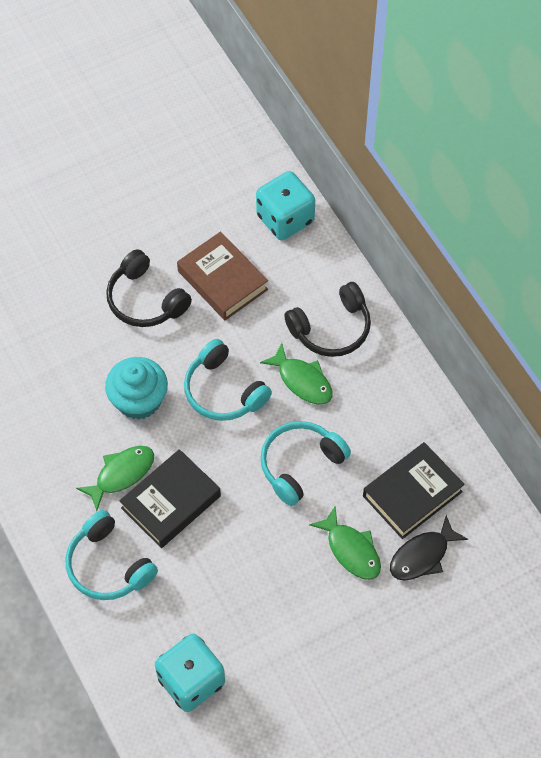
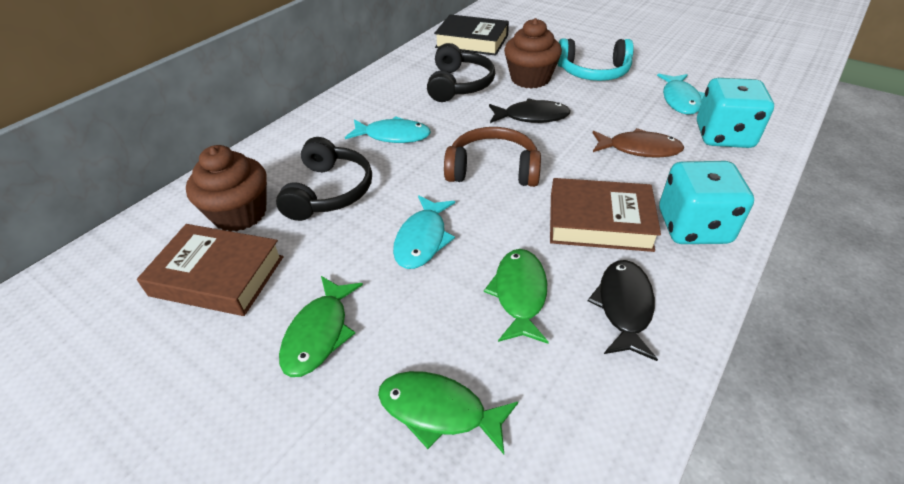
black book: [120,449,221,548] [363,442,465,539] = 2 -> [434,14,509,56] = 1
black fish: [390,515,468,581] = 1 -> [489,98,571,123] [588,260,658,361] = 2
brown book: [177,232,268,321] = 1 -> [137,224,284,316] [550,178,661,252] = 2
brown cupcake: none = 0 -> [186,145,267,232] [504,18,562,89] = 2
brown fish: none = 0 -> [593,128,684,158] = 1
brown headphones: none = 0 -> [444,127,541,187] = 1
turquoise cupcake: [105,357,168,420] = 1 -> none = 0
turquoise fish: none = 0 -> [345,116,431,143] [393,196,455,269] [657,74,705,115] = 3
turquoise headphones: [66,510,158,600] [184,339,272,421] [260,421,351,506] = 3 -> [557,39,634,81] = 1

